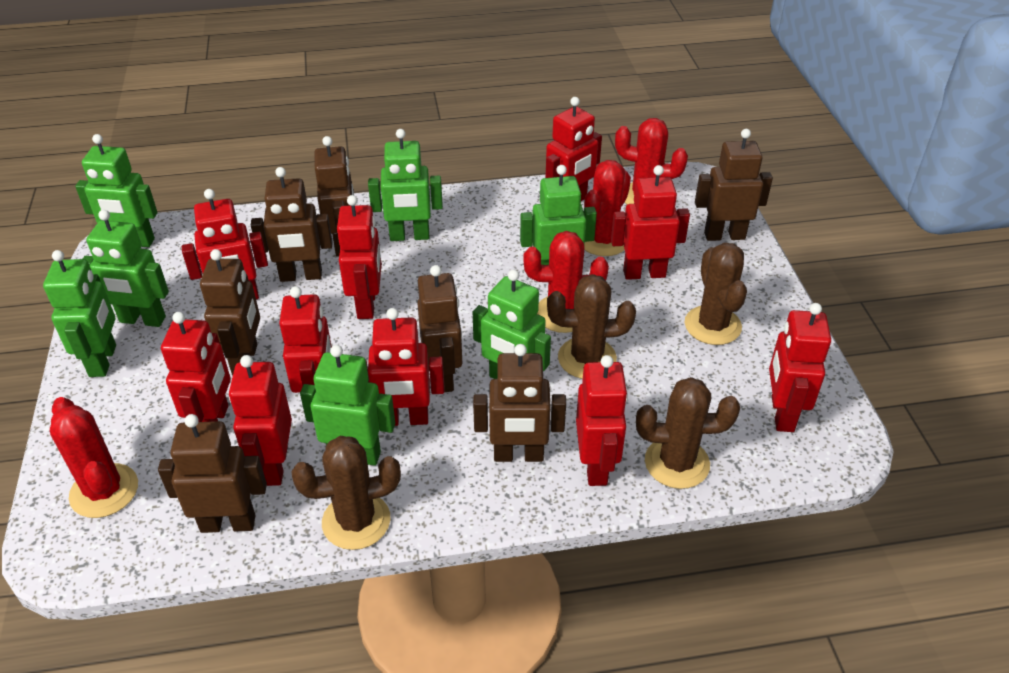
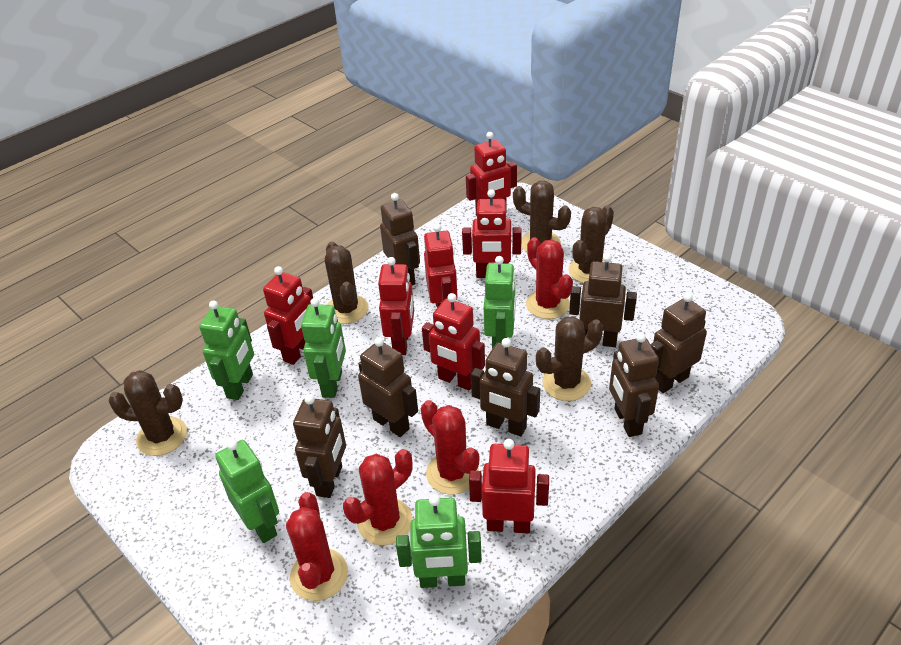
brown cactus: [291,436,401,550] [547,274,636,379] [636,377,740,489] [685,242,747,345] = 4 -> [108,370,187,456] [325,242,369,324] [513,181,571,252] [536,316,603,401] [569,205,614,283] = 5
green robot: [43,250,116,377] [75,134,158,247] [83,210,169,327] [300,345,395,466] [368,129,443,241] [473,270,551,379] [520,165,597,265] = 7 -> [199,300,254,400] [215,440,279,543] [301,298,346,398] [396,494,482,588] [484,256,516,348] = 5
red robot: [161,312,231,422] [182,189,268,299] [229,355,292,486] [279,286,332,393] [337,195,382,319] [366,308,444,426] [545,97,602,201] [576,355,628,486] [611,165,690,280] [769,303,831,432] = 10 -> [263,266,313,365] [378,257,414,355] [422,293,485,391] [424,224,458,308] [462,189,522,278] [466,132,517,216] [469,439,549,534] = 7

